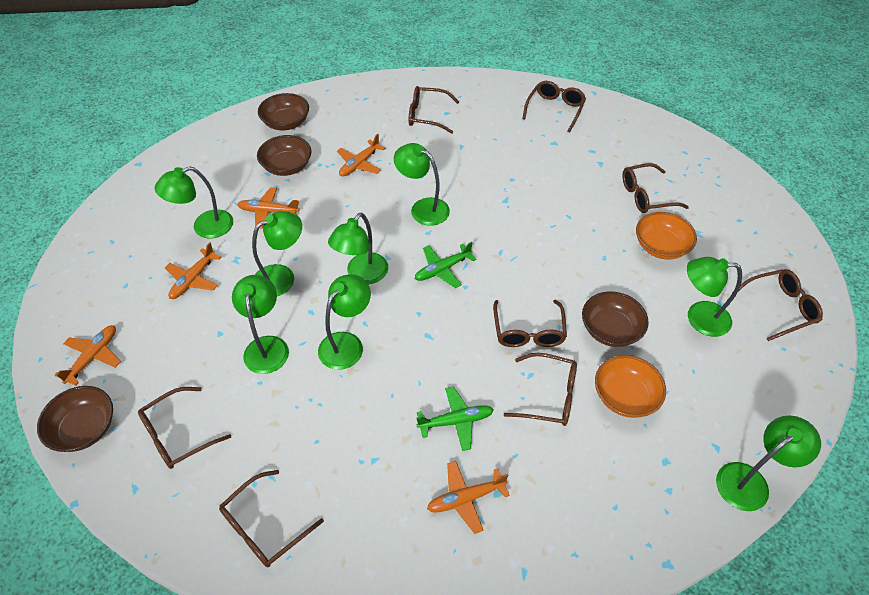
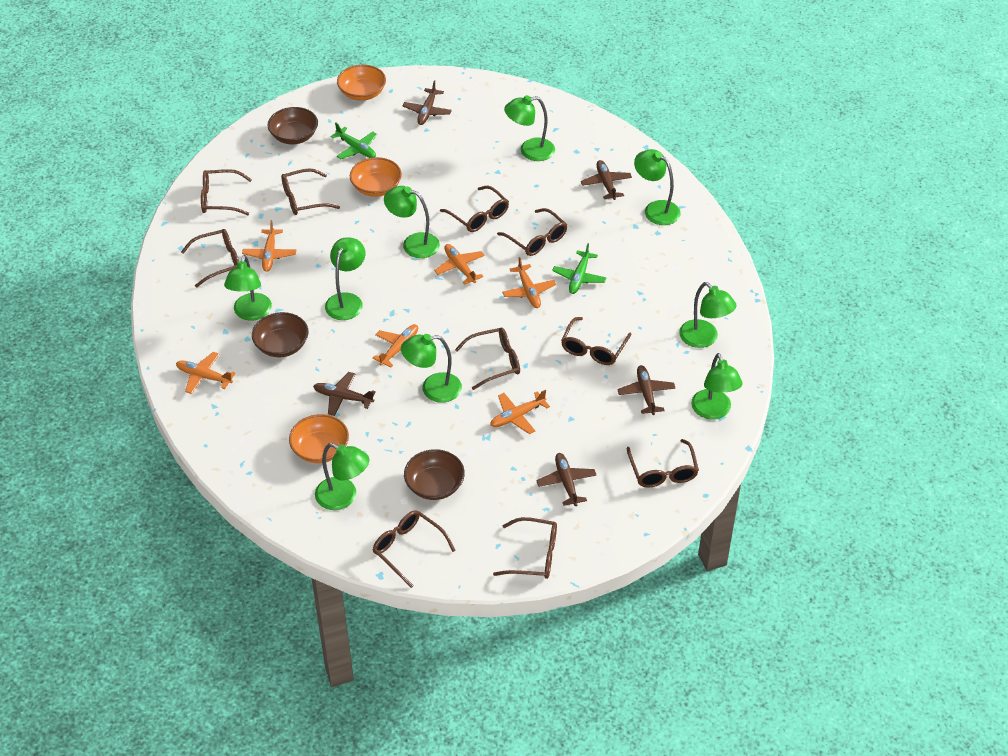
brown bowl: [37,386,113,452] [257,135,312,176] [258,93,309,131] [582,291,649,347] = 4 -> [252,312,309,357] [268,107,318,144] [404,449,465,500] = 3
brown glasses: [138,387,231,469] [219,470,324,567] [408,86,459,134] [493,300,567,347] [504,353,577,426] [522,81,586,132] [622,163,689,213] [732,269,823,341] = 8 -> [181,229,239,288] [201,169,252,215] [281,168,340,215] [373,510,456,588] [440,185,509,232] [455,328,520,390] [493,517,557,579] [497,208,567,256] [561,317,632,365] [626,439,699,488] = 10
brown plane: none = 0 -> [313,372,376,416] [403,80,452,125] [536,453,597,506] [581,160,632,200] [617,365,675,415] = 5
green lamp: [154,166,233,239] [232,275,289,374] [252,211,302,296] [318,274,371,370] [328,213,388,284] [394,143,450,226] [687,257,742,337] [716,416,821,511] = 8 -> [224,255,272,321] [315,443,369,510] [325,237,365,320] [384,186,440,258] [401,334,462,403] [504,95,555,161] [634,149,681,225] [679,282,737,348] [691,353,743,420] = 9
orange bowl: [595,355,666,418] [636,212,697,259] = 2 -> [289,414,349,463] [337,65,386,101] [350,157,402,197] = 3
orange plane: [54,325,121,386] [165,242,221,299] [237,187,299,229] [337,134,386,177] [427,461,510,534] = 5 -> [176,352,236,394] [242,220,296,272] [373,324,418,368] [434,244,485,285] [490,390,550,434] [502,257,556,308] = 6

